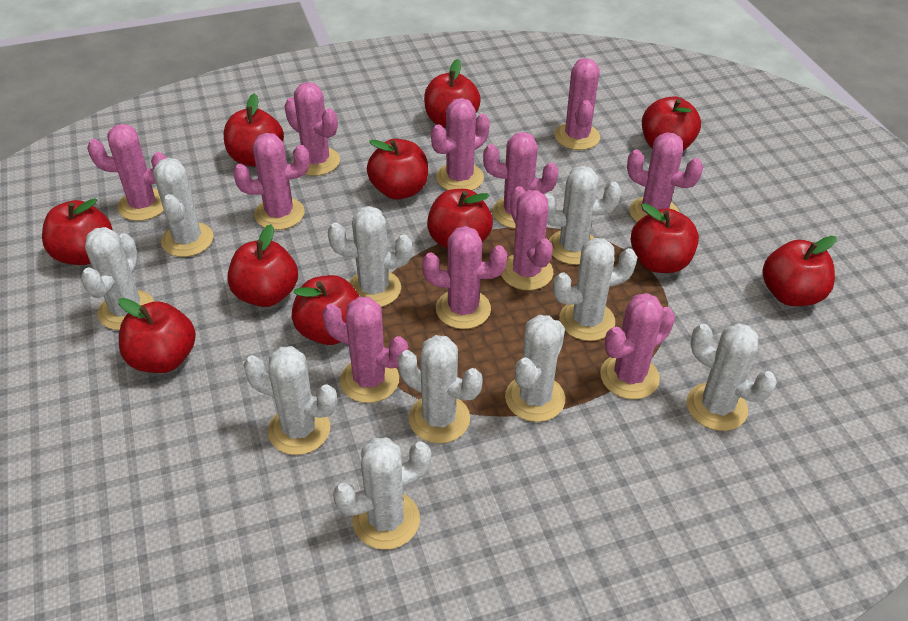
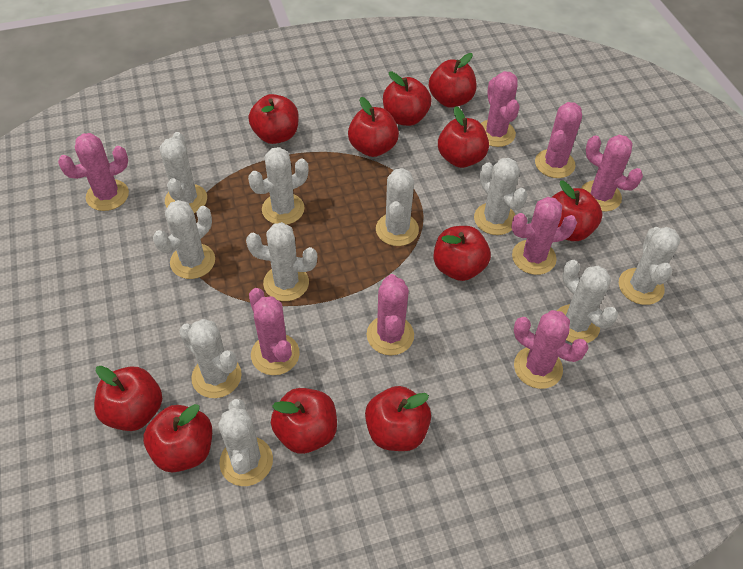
pink cactus: [87,124,167,221] [233,133,310,230] [285,82,340,176] [322,297,408,403] [422,226,507,329] [431,98,490,190] [483,132,559,229] [501,186,553,290] [555,58,600,150] [600,293,675,399] [627,132,703,222] = 11 -> [58,133,129,211] [249,288,300,375] [367,274,414,355] [481,71,519,147] [511,197,577,275] [514,310,589,389] [535,102,582,178] [581,135,643,212] = 8

